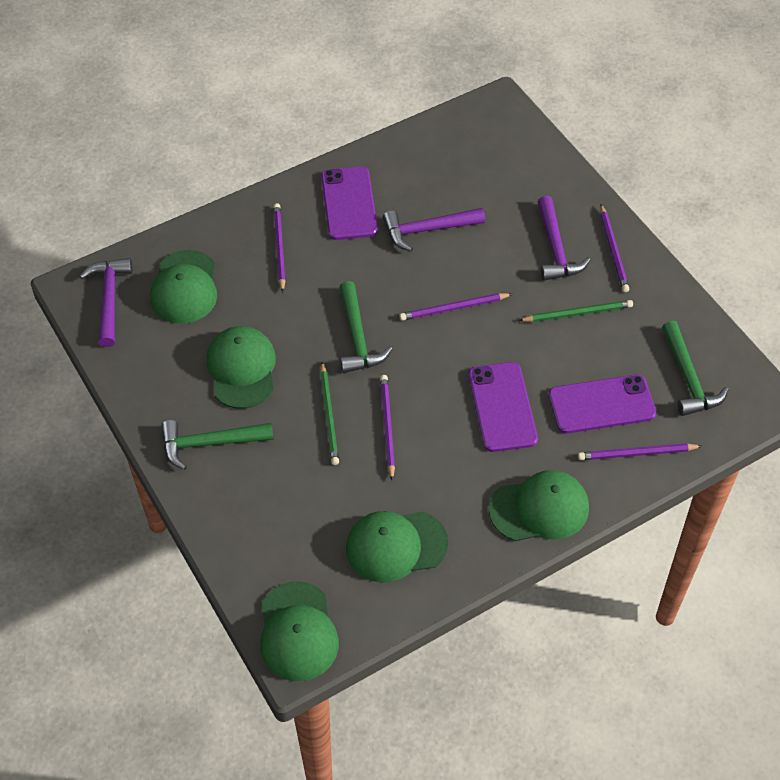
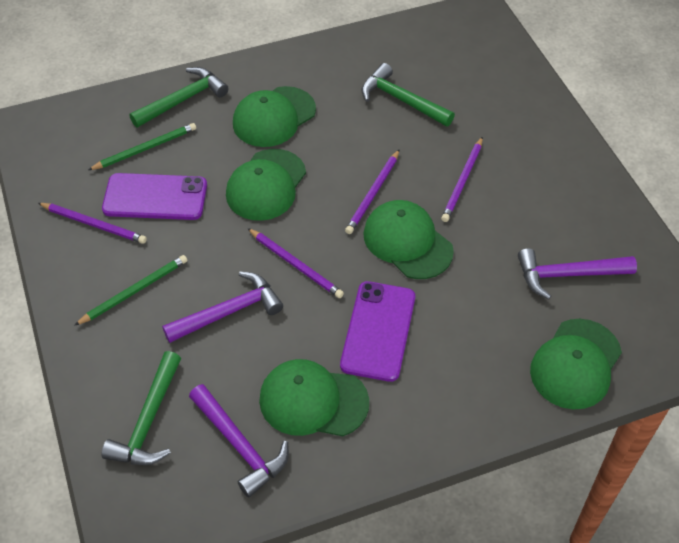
purple pencil: [273,203,285,292] [380,375,395,480] [400,293,512,321] [578,443,702,460] [600,204,629,292] = 5 -> [38,203,147,244] [247,228,344,298] [345,150,399,234] [441,137,483,222] = 4
purple phone: [321,167,378,240] [468,362,538,452] [548,374,656,434] = 3 -> [102,173,207,220] [340,281,415,382] = 2

